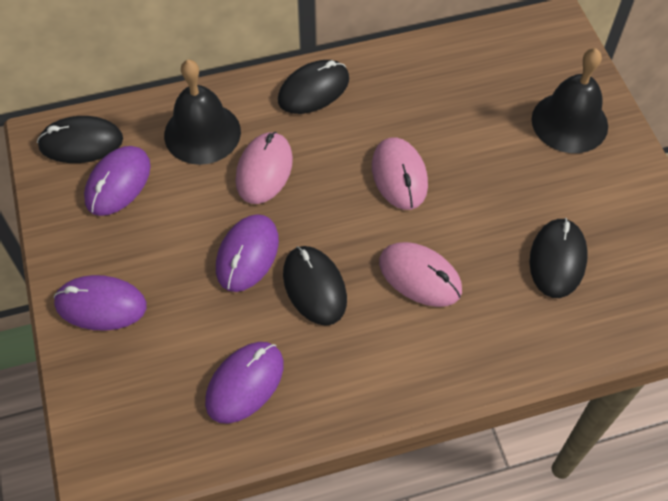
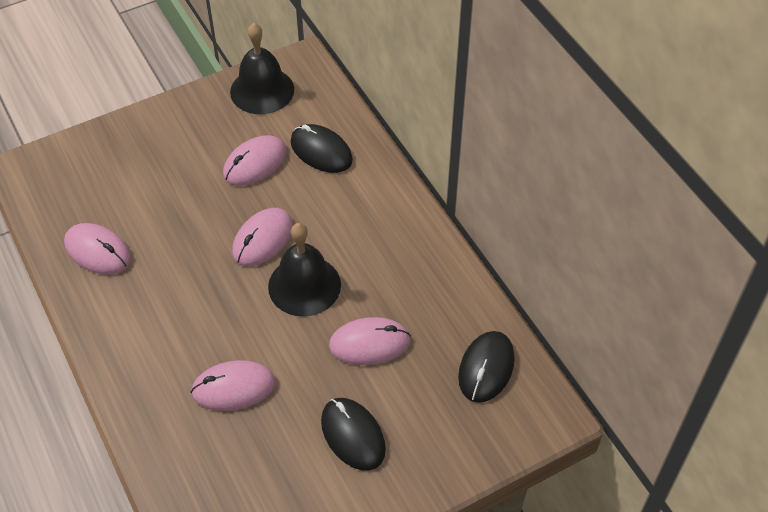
black mouse: [37,116,123,163] [278,60,349,114] [283,246,347,325] [530,218,588,298] = 4 -> [290,124,353,173] [321,398,386,471] [458,331,515,403] = 3
pink mouse: [235,132,293,204] [372,137,428,210] [379,242,462,307] = 3 -> [64,223,131,275] [191,360,276,411] [223,135,287,186] [232,208,293,266] [329,317,411,365] = 5
purple mouse: [54,275,147,331] [84,146,151,216] [205,342,284,424] [216,214,279,292] = 4 -> none = 0

